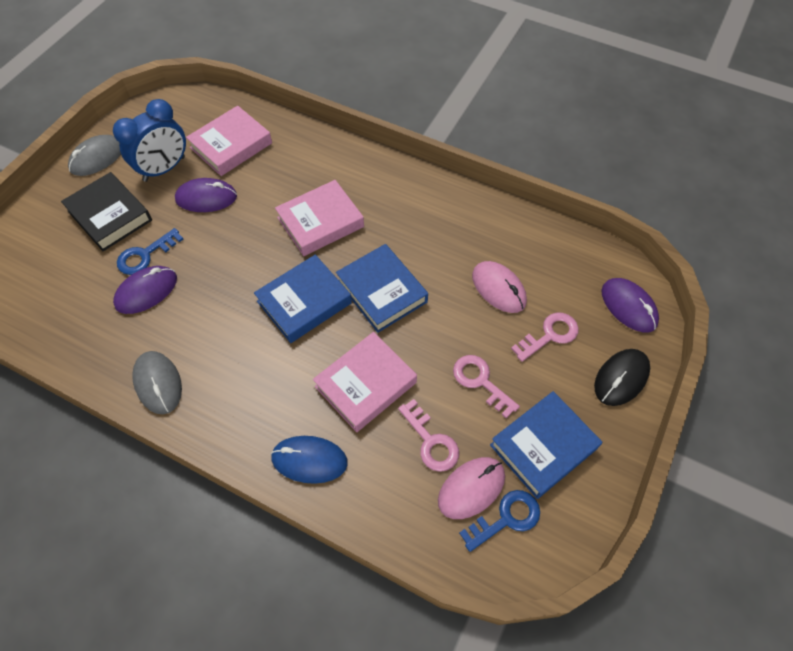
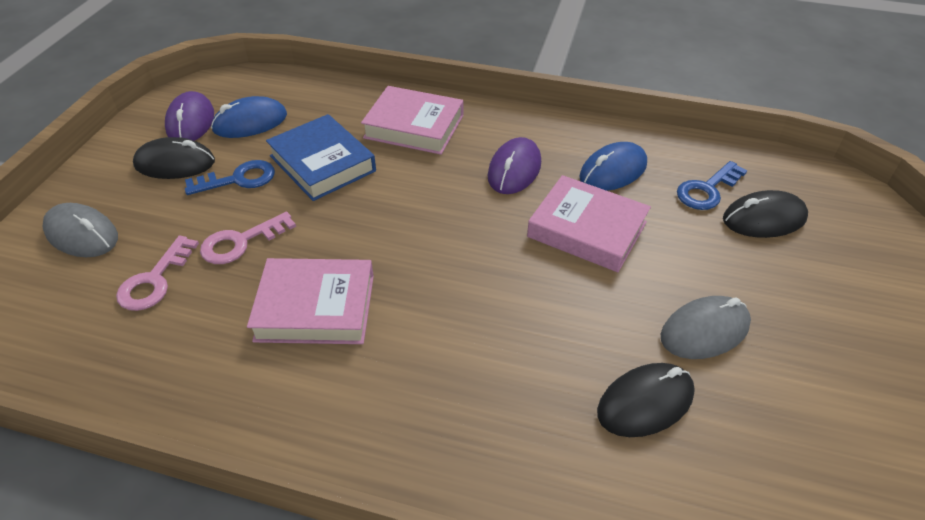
black book: [61,172,152,251] = 1 -> none = 0
black mouse: [594,349,650,406] = 1 -> [133,137,215,179] [597,363,695,437] [723,190,808,238] = 3
blue book: [254,255,352,343] [336,244,428,333] [490,391,602,499] = 3 -> [266,114,376,201] = 1
blue clock: [113,99,186,182] = 1 -> none = 0
blue mouse: [271,436,348,484] = 1 -> [211,96,287,138] [579,142,647,191] = 2
pink key: [398,399,459,472] [453,355,520,418] [511,313,579,362] = 3 -> [116,235,199,311] [200,211,296,264] = 2
pink mouse: [438,457,505,519] [472,261,527,313] = 2 -> none = 0
purple mouse: [113,266,177,314] [175,178,237,212] [601,278,659,332] = 3 -> [165,91,214,141] [488,137,541,194] = 2

